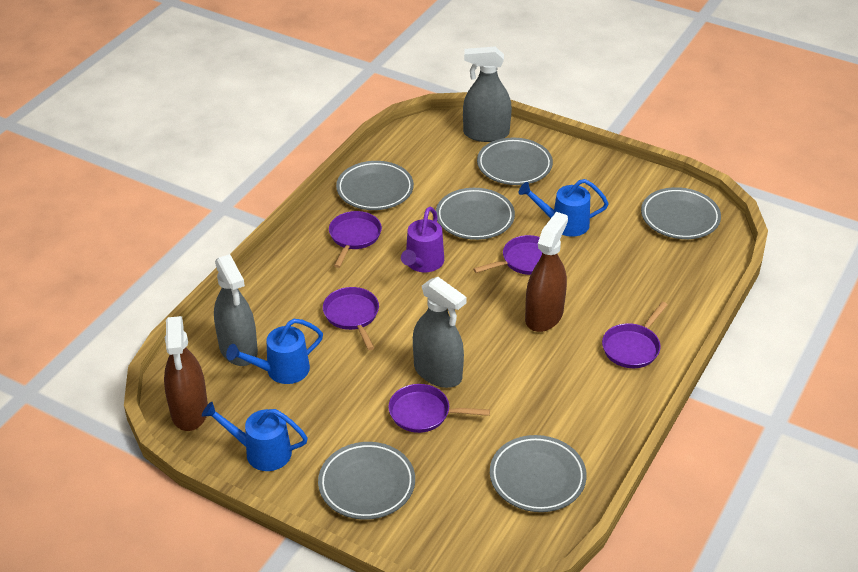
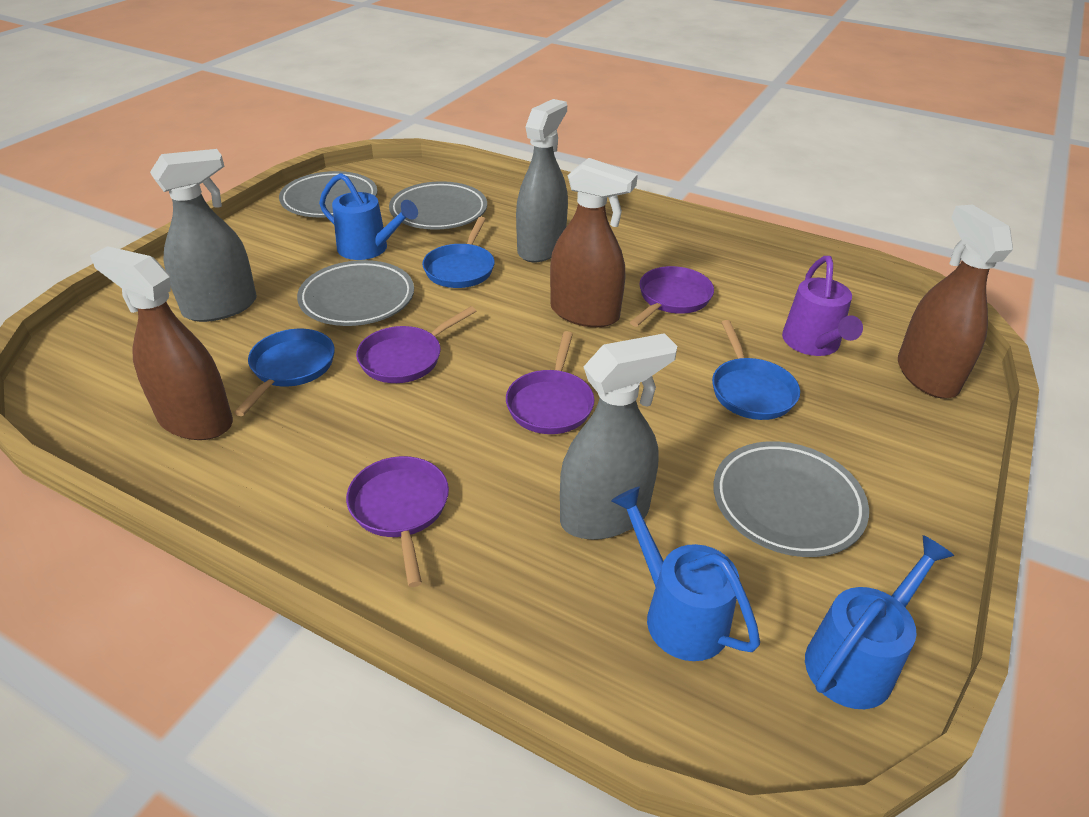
blue pan: none = 0 -> [234,329,335,416] [422,217,495,288] [712,320,800,420] = 3
brown spray bottle: [164,316,208,431] [525,212,568,332] = 2 -> [90,246,233,440] [550,158,638,327] [898,205,1013,398] = 3
grey plate: [318,442,415,520] [336,161,414,210] [436,188,515,240] [477,138,553,185] [490,435,587,512] [641,187,721,239] = 6 -> [279,171,377,218] [297,260,414,326] [389,181,487,229] [713,441,869,557] = 4
purple pan: [323,287,379,350] [329,211,382,268] [388,384,490,433] [473,235,542,275] [602,302,668,368] = 5 -> [346,456,449,587] [356,306,476,383] [506,331,595,434] [630,266,714,327] = 4

